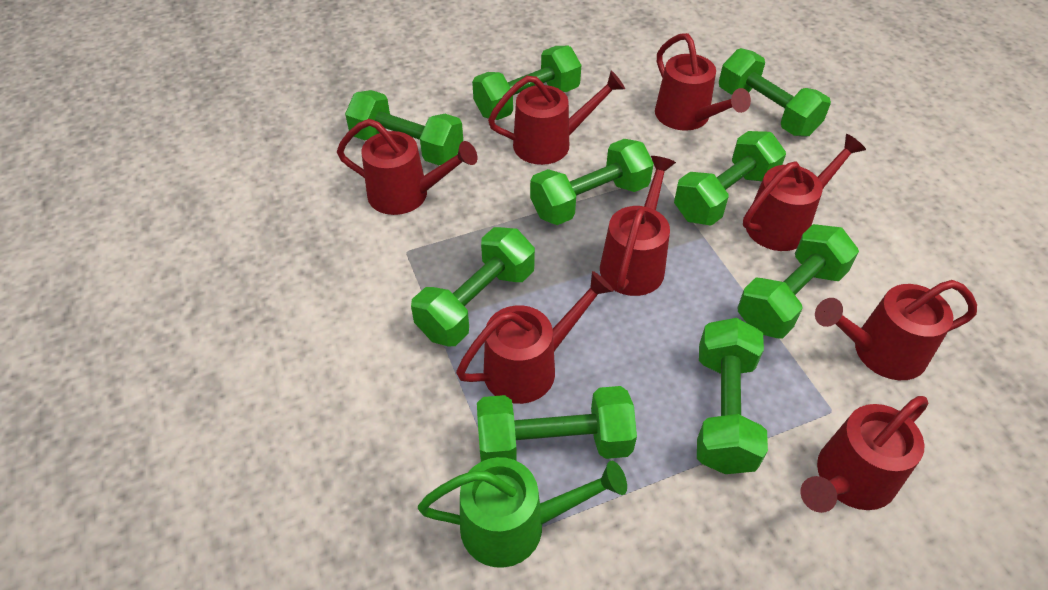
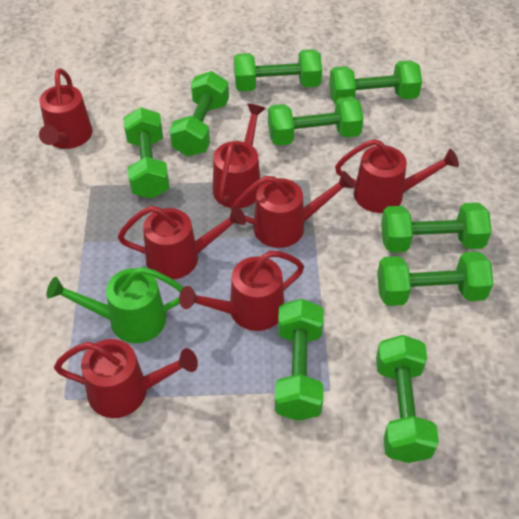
red watering can: [337,119,477,215] [456,271,614,404] [488,71,625,165] [600,156,676,296] [655,33,751,131] [743,134,866,251] [801,396,928,513] [815,280,977,380] = 8 -> [39,68,92,149] [54,339,198,418] [118,206,246,279] [179,251,304,331] [213,104,266,208] [231,171,355,248] [335,139,459,213] = 7

